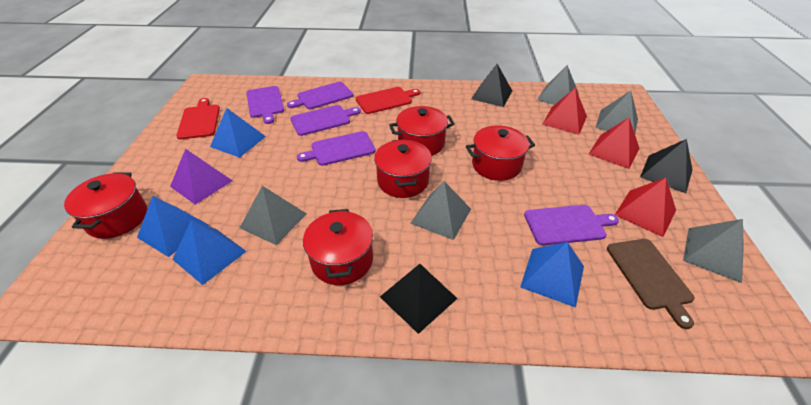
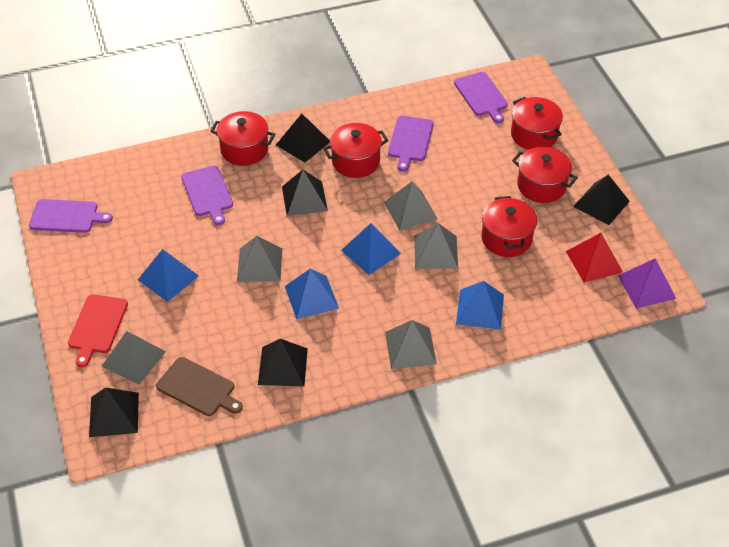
black pyramid: [380,264,458,334] [471,64,512,107] [640,139,693,193] = 3 -> [89,388,139,437] [258,339,308,387] [276,114,330,163] [282,170,328,216] [573,175,630,225] = 5
purple cutting board: [247,86,284,124] [287,82,354,109] [290,105,361,136] [297,131,376,166] [524,205,619,245] = 5 -> [29,199,113,233] [181,165,233,225] [388,116,434,171] [454,72,508,123] = 4
red cutting board: [176,98,220,139] [356,87,420,114] = 2 -> [68,294,128,367] = 1
red pyramid: [542,88,587,135] [588,118,640,169] [615,178,676,237] = 3 -> [566,233,623,283] = 1

